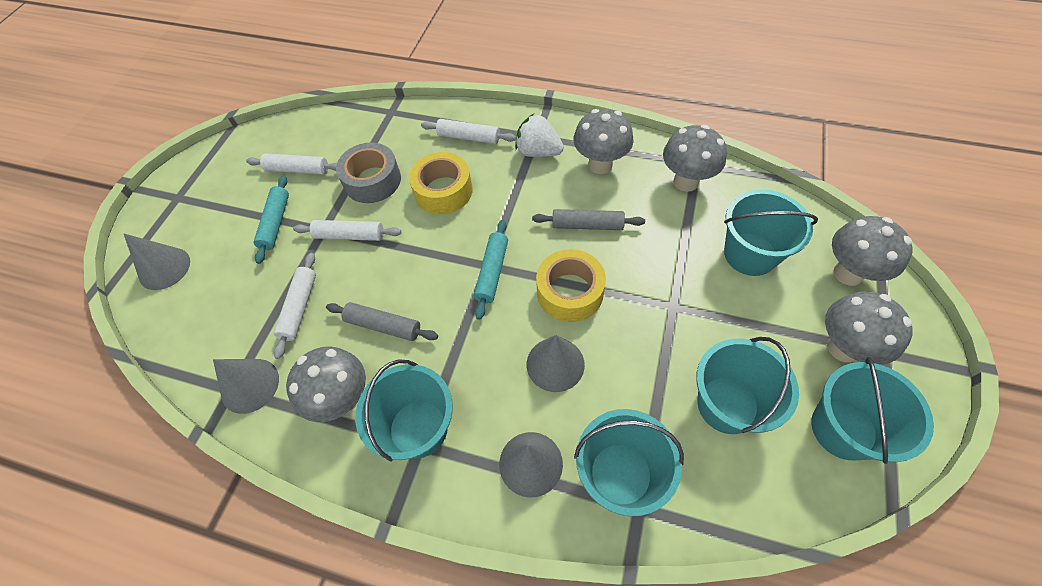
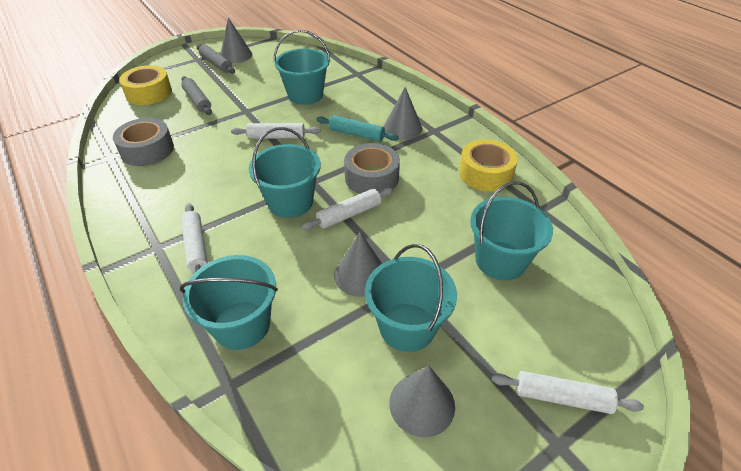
grey mushroom: [286,346,366,422] [573,109,633,174] [663,125,727,192] [825,291,913,365] [832,216,912,286] = 5 -> none = 0
grey tape: [336,143,401,203] = 1 -> [113,118,174,166] [344,143,400,194] = 2
turquoise rolling pin: [254,176,289,264] [474,220,508,320] = 2 -> [317,115,399,142] = 1
white strawberry: [515,114,564,157] = 1 -> none = 0

